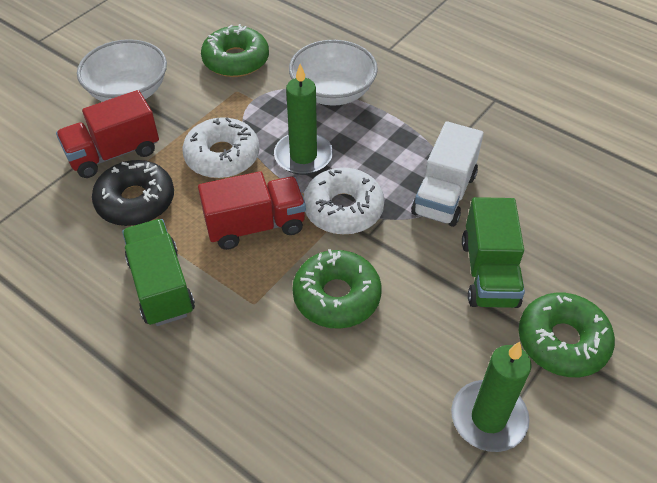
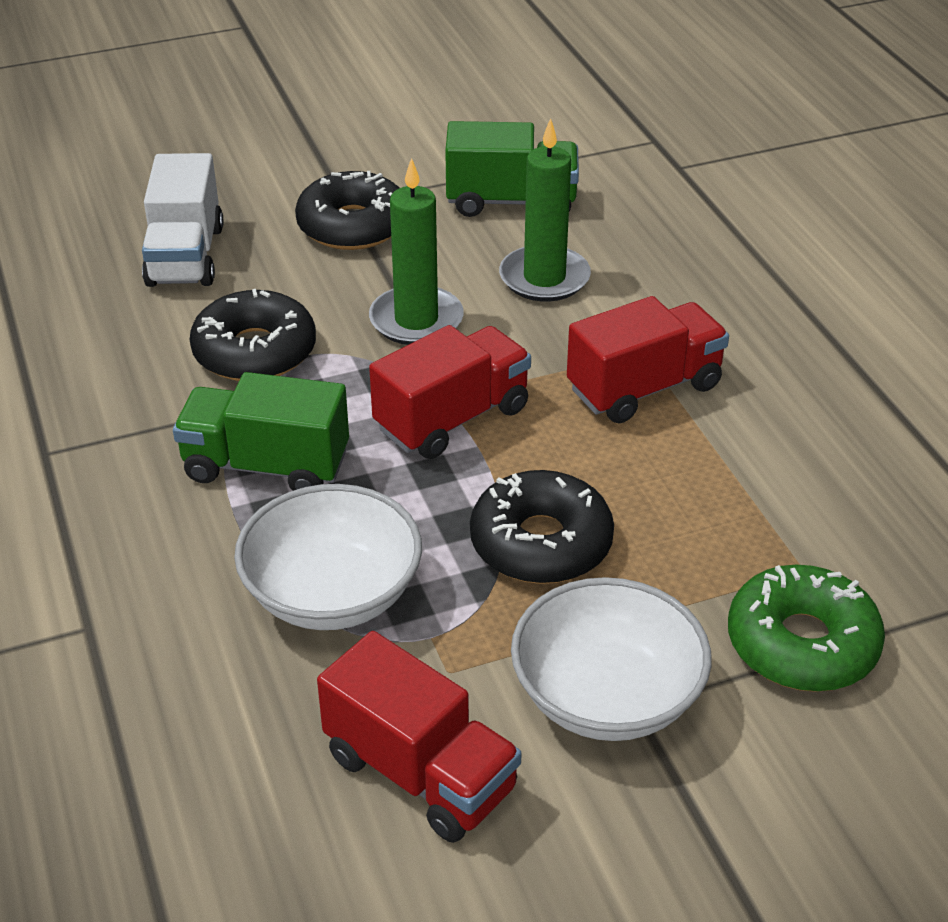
black donut: [92,160,174,226] = 1 -> [190,289,316,381] [295,171,399,250] [470,470,614,584] = 3
green donut: [201,24,269,77] [292,249,382,329] [519,293,615,377] = 3 -> [728,565,885,692] = 1
red truck: [56,90,159,178] [198,171,306,250] = 2 -> [317,631,522,843] [369,325,531,459] [567,296,729,423] = 3
white donut: [182,117,260,178] [303,168,385,235] = 2 -> none = 0

